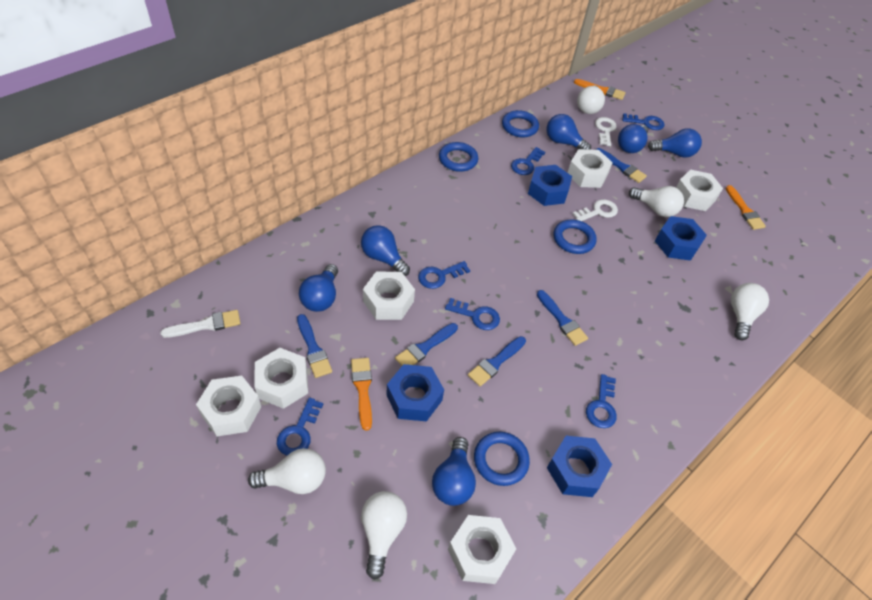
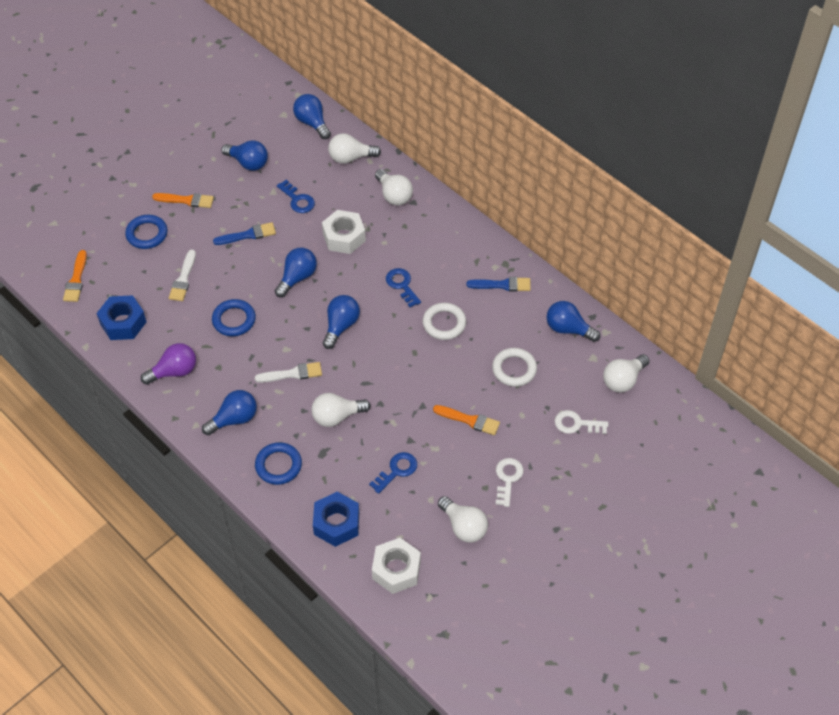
blue brush: [297,314,332,378] [395,323,458,366] [468,336,526,386] [537,290,588,346] [596,148,647,183] = 5 -> [213,222,276,245] [466,277,531,292] = 2
blue key: [277,398,323,456] [418,261,470,289] [445,298,500,330] [511,147,545,175] [586,374,617,428] [622,113,664,130] = 6 -> [277,180,315,213] [369,452,417,494] [386,268,421,307] = 3
blue nut: [386,364,444,421] [528,165,572,206] [547,436,612,497] [655,216,707,261] = 4 -> [96,295,146,340] [313,492,359,547] = 2
blue ring: [439,142,478,172] [474,432,530,486] [502,110,539,137] [553,219,597,254] = 4 -> [125,215,167,249] [212,299,256,336] [255,442,302,485] = 3
purple light bulb: none = 0 -> [141,343,196,385] = 1
white brush: [160,310,241,338] = 1 -> [169,249,196,301] [255,362,322,383] = 2
white nut: [196,376,261,436] [255,348,308,409] [363,272,415,320] [448,515,516,584] [567,149,613,188] [676,169,723,211] = 6 -> [322,210,366,254] [372,538,421,594] = 2
white ring: none = 0 -> [423,303,466,340] [492,348,537,387] = 2

